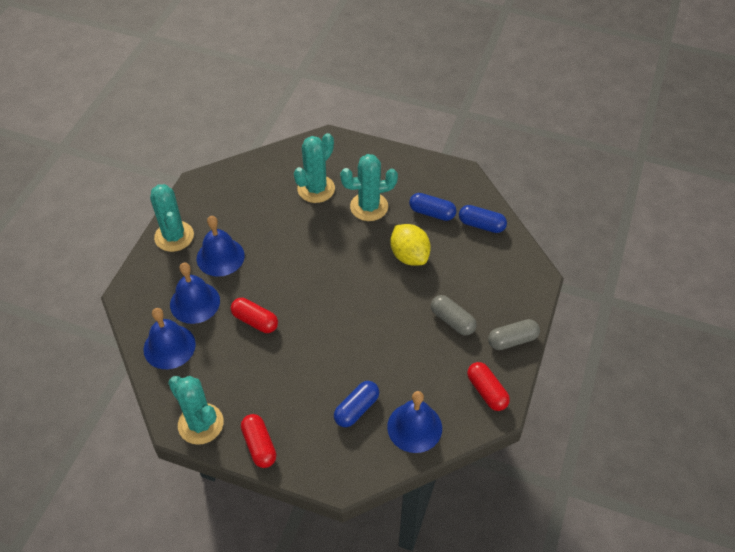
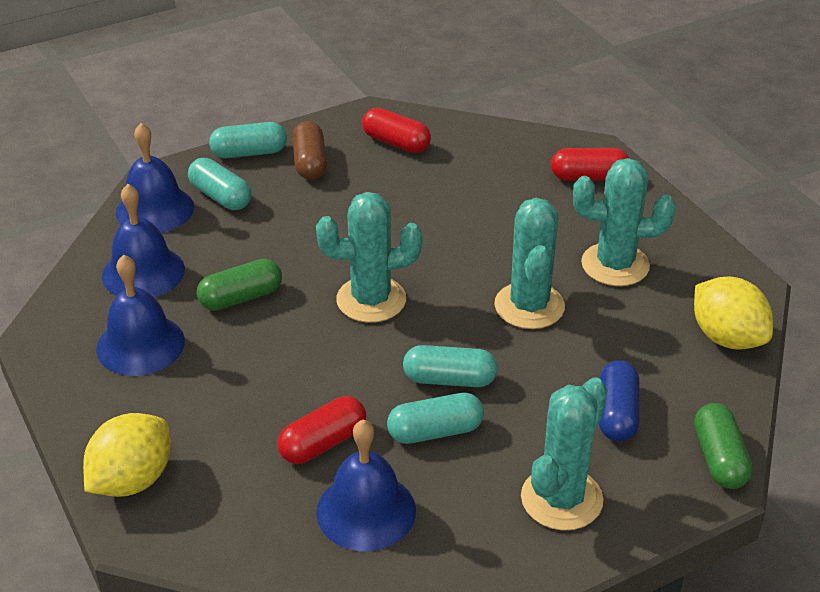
blue capsule: [334,381,379,427] [409,193,457,221] [459,205,507,233] = 3 -> [599,360,639,441] = 1
brown capsule: none = 0 -> [292,121,327,180] = 1
green capsule: none = 0 -> [197,259,282,311] [694,403,753,489] = 2
grey capsule: [431,295,477,335] [488,319,540,350] = 2 -> none = 0
turquoise capsule: none = 0 -> [188,158,252,210] [209,122,287,158] [387,393,484,444] [403,345,498,387] = 4
yellow lemon: [390,224,431,266] = 1 -> [83,413,170,497] [694,276,773,350] = 2

